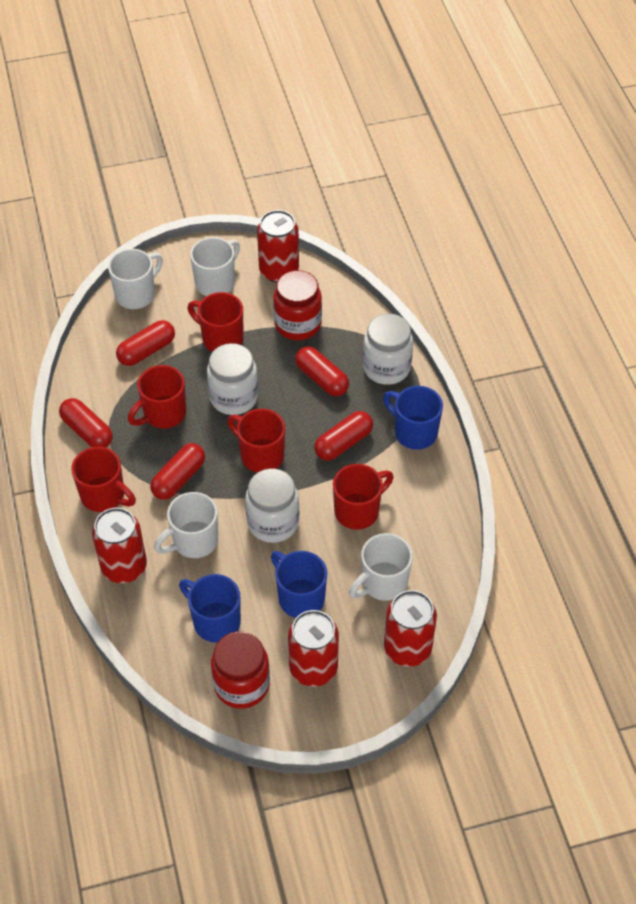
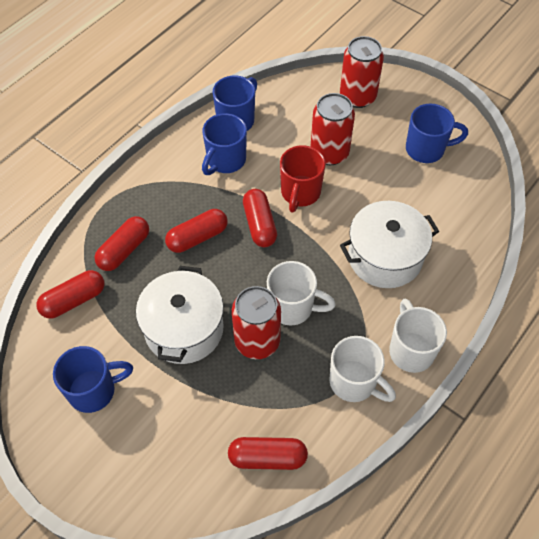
blue mug: [179,574,241,643] [271,551,327,618] [383,386,443,450] = 3 -> [53,346,133,413] [202,113,247,175] [213,76,257,131] [406,104,468,163] = 4
red can: [92,508,147,583] [257,210,299,283] [288,610,339,687] [384,590,437,667] = 4 -> [232,286,281,359] [310,93,355,165] [340,36,384,108] = 3
red jar: [211,631,270,709] [273,270,322,340] = 2 -> none = 0
red mug: [71,447,136,512] [128,365,186,429] [188,292,243,352] [228,409,285,473] [333,464,394,530] = 5 -> [280,145,326,213] = 1
white jar: [207,343,258,415] [245,469,299,543] [363,314,413,385] = 3 -> none = 0
white mug: [108,249,163,309] [154,492,218,558] [190,237,240,296] [349,533,413,601] = 4 -> [267,261,336,325] [329,336,396,402] [389,299,447,373] = 3
white pot: none = 0 -> [136,266,224,364] [340,201,439,288] = 2

